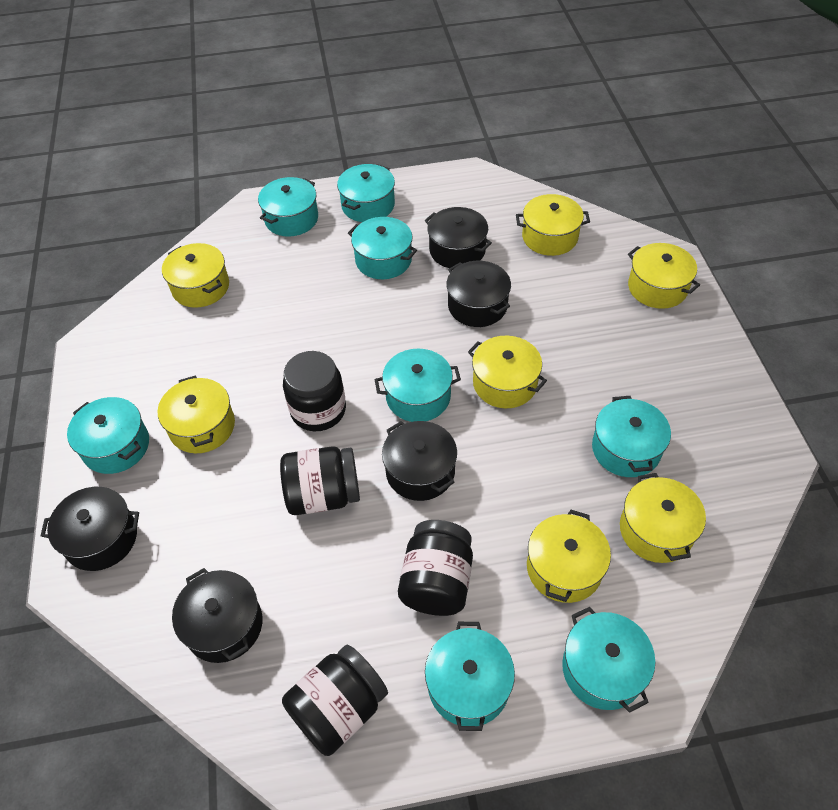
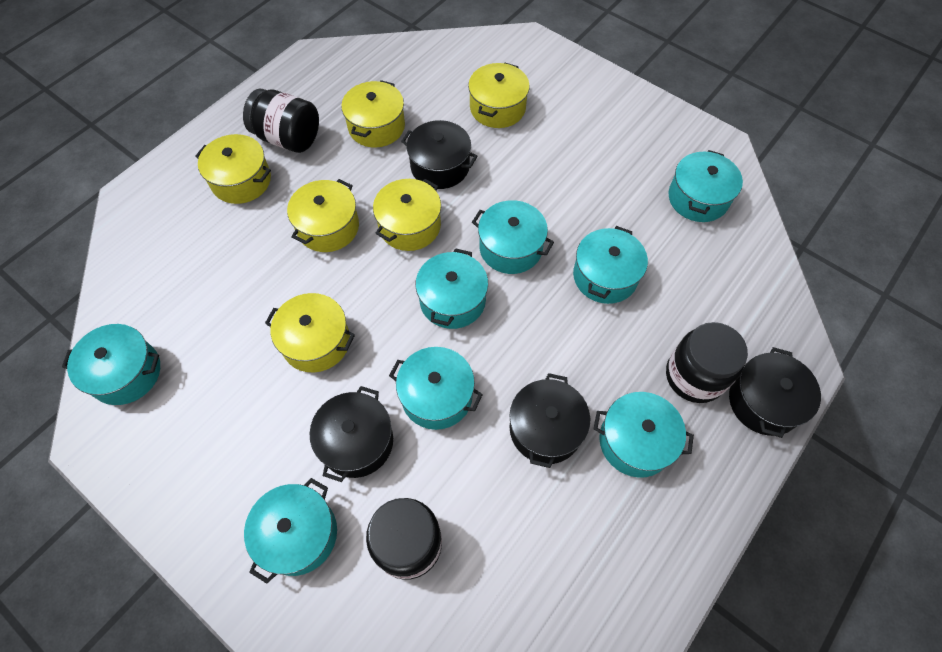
black jar: [280,446,360,515] [282,645,388,756] [283,351,346,431] [398,520,473,616] = 4 -> [243,89,319,153] [366,498,442,580] [666,322,748,403] = 3
black pot: [41,487,139,571] [172,568,262,663] [382,421,457,501] [425,207,492,268] [446,261,511,327] = 5 -> [310,386,393,482] [401,120,478,189] [509,373,590,468] [729,347,821,438] = 4
yellow pot: [157,375,235,453] [162,243,229,308] [468,336,547,408] [516,194,590,256] [527,510,611,603] [620,473,706,563] [628,243,700,309] = 7 -> [195,134,271,204] [265,293,355,372] [287,179,359,252] [341,80,405,148] [373,179,441,251] [468,63,530,128] = 6

